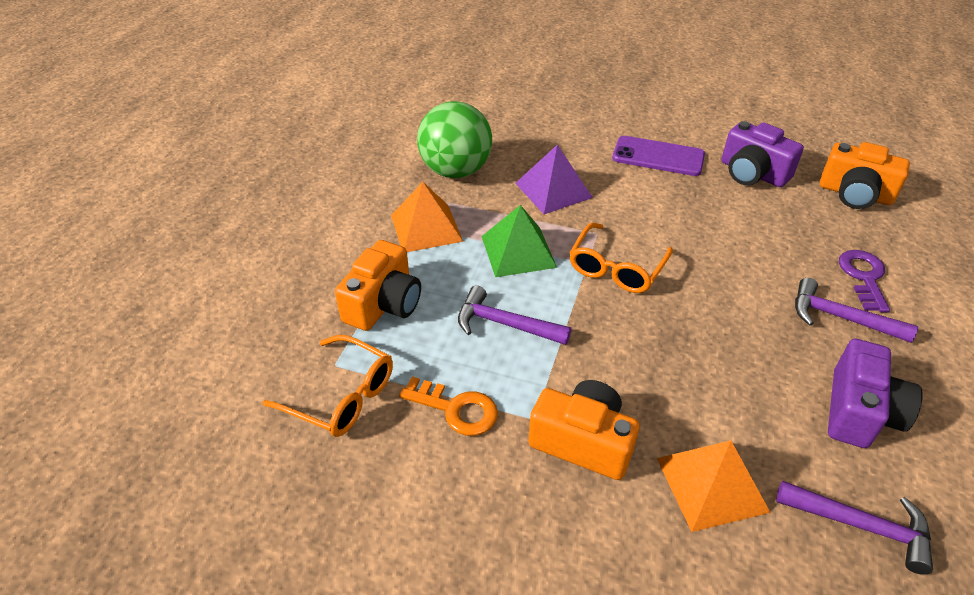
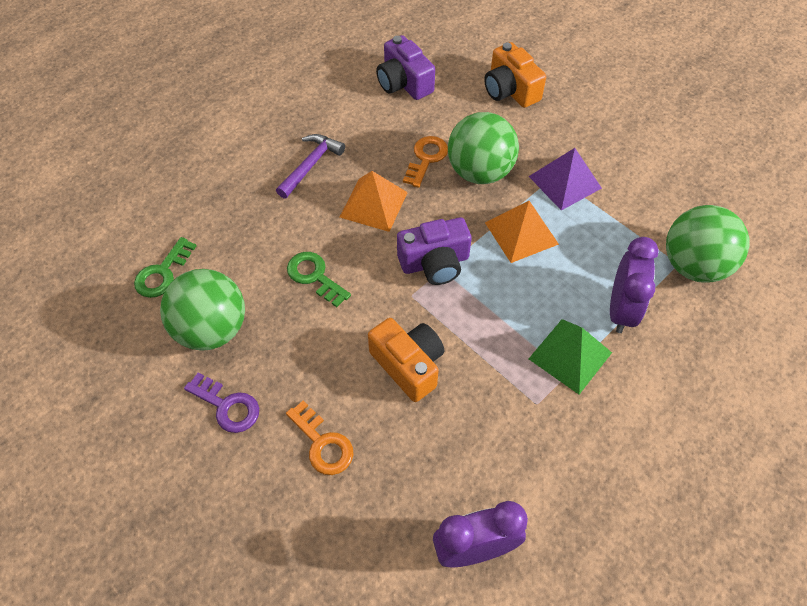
green ball: [417,101,492,178] = 1 -> [160,269,245,351] [448,112,519,184] [666,205,749,283] = 3
green key: none = 0 -> [134,237,196,298] [287,252,351,307] = 2
orange camera: [335,240,421,331] [528,380,639,480] [820,142,910,209] = 3 -> [368,318,444,402] [484,42,546,108] = 2
orange glasses: [262,335,393,437] [569,223,673,293] = 2 -> none = 0
orange key: [399,376,498,436] = 1 -> [286,400,353,475] [403,136,448,188] = 2
purple clock: none = 0 -> [433,501,528,567] [610,237,659,333] = 2
purple hammer: [458,286,571,345] [776,481,933,575] [795,278,918,343] = 3 -> [276,134,345,199] = 1
purple phone: [612,136,705,176] = 1 -> none = 0

